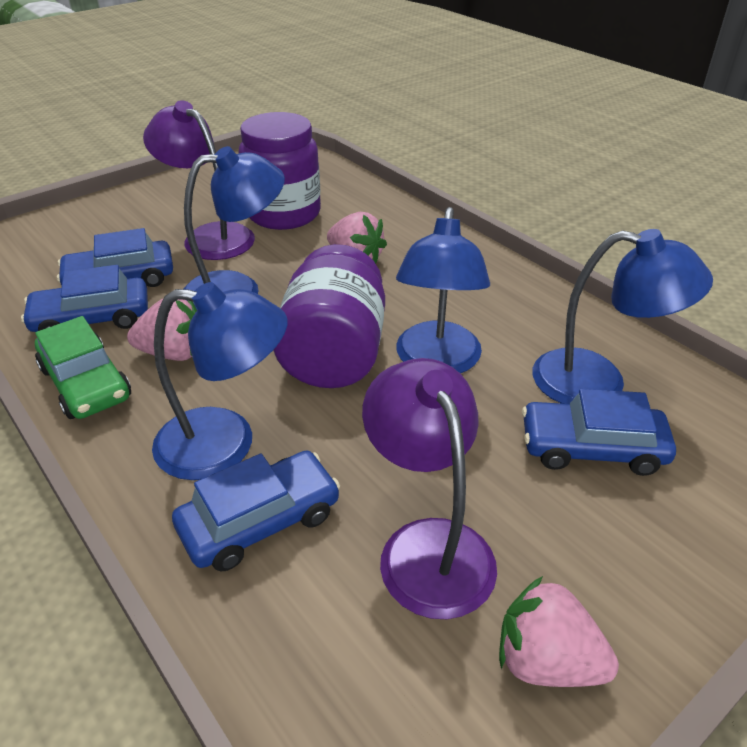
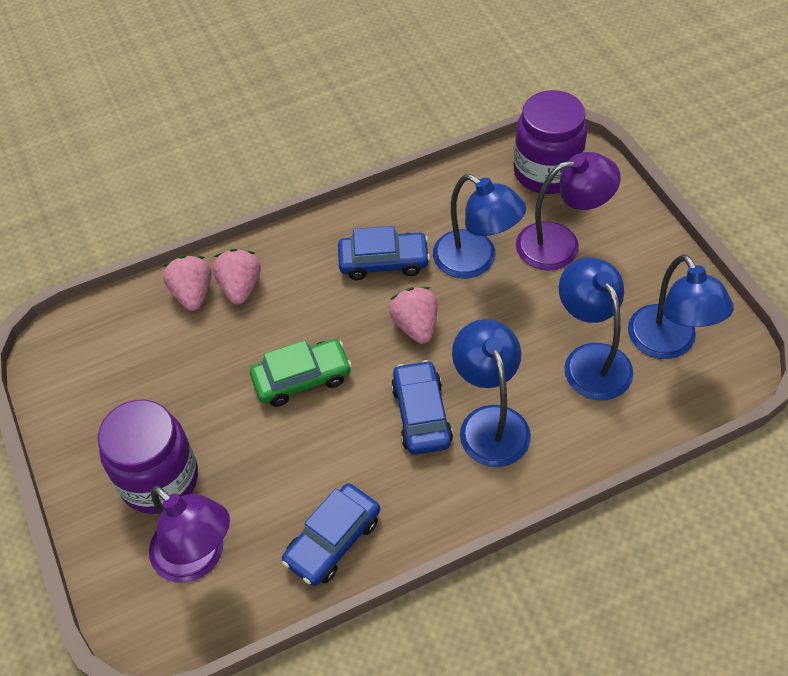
blue car: [21,265,148,332] [57,228,173,287] [172,451,340,571] [522,389,676,476] = 4 -> [282,483,380,586] [338,226,430,280] [391,360,453,455] = 3

